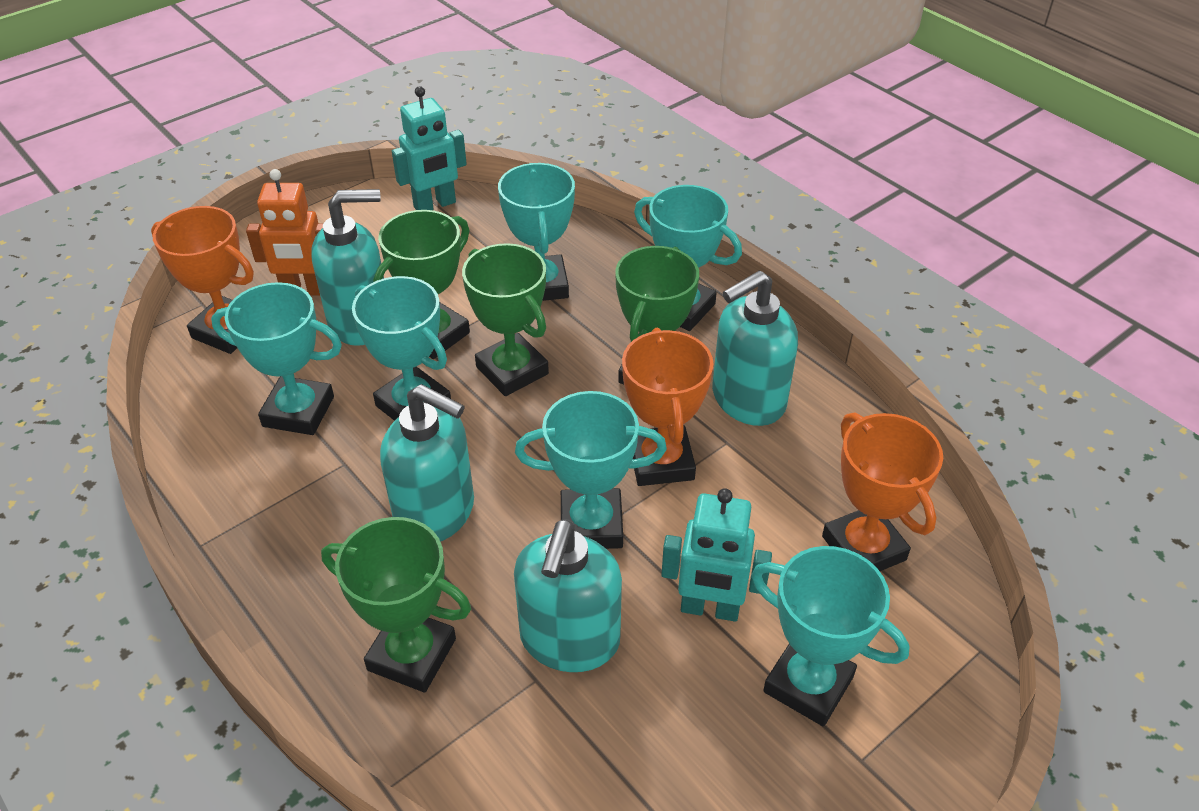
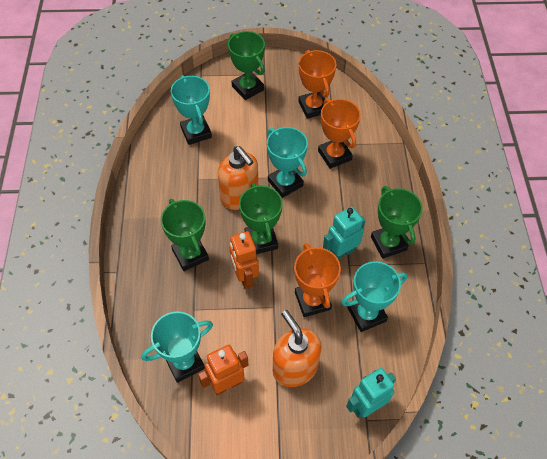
orange robot: [246,169,323,295] = 1 -> [198,345,249,395] [229,231,259,289] = 2
orange soap dispenser: none = 0 -> [218,146,258,210] [273,310,322,387] = 2
turquoise soap dispenser: [311,189,384,346] [380,384,474,542] [514,519,622,672] [712,270,798,426] = 4 -> none = 0
turquoise trophy: [211,282,342,435] [352,276,451,421] [498,163,575,301] [515,391,667,549] [634,185,742,331] [751,546,909,726] = 6 -> [142,311,213,383] [171,75,212,145] [267,127,308,198] [341,261,408,332] = 4

